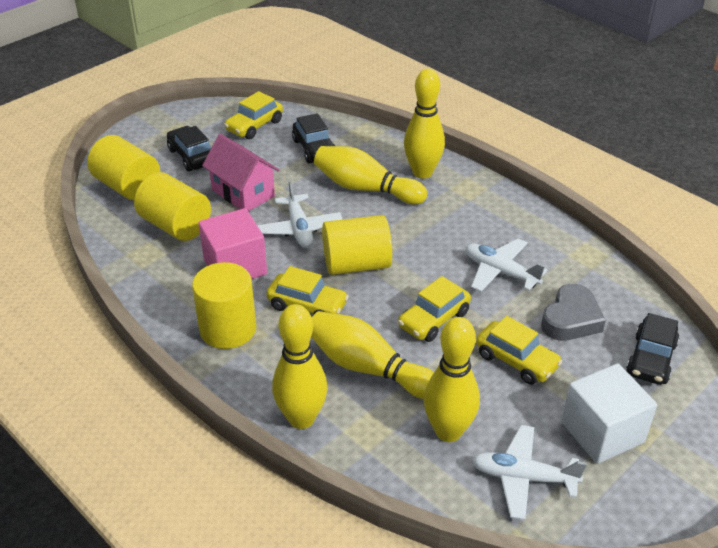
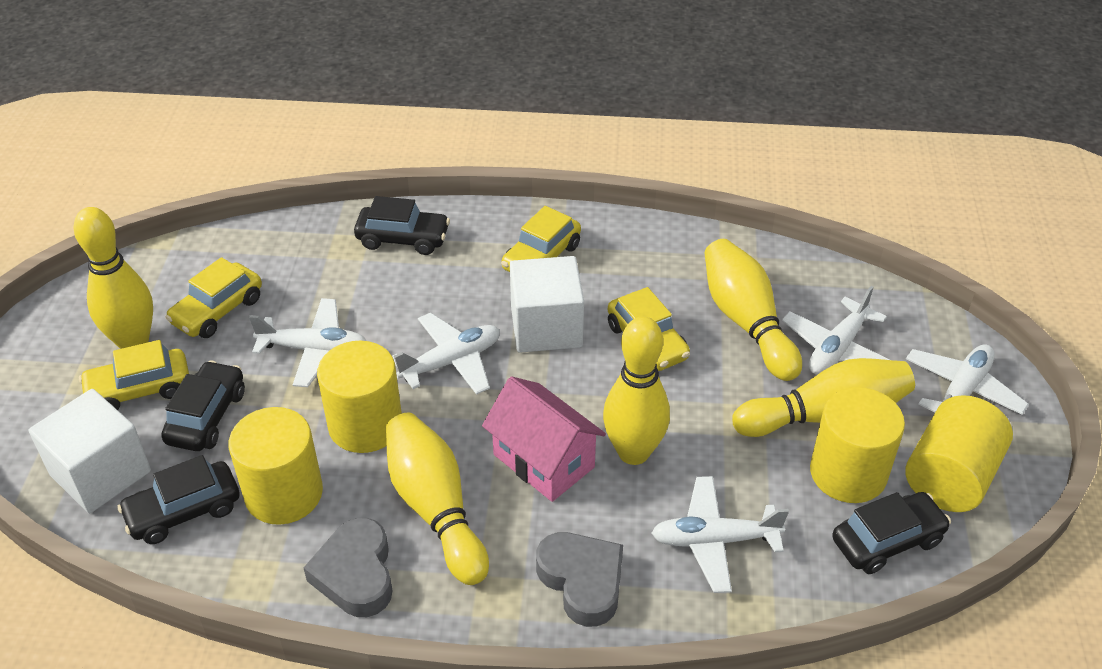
black car: [167,126,211,172] [292,113,335,164] [626,313,679,385] = 3 -> [117,455,240,544] [161,360,245,451] [354,196,450,255] [832,492,951,574] = 4
grey heart: [541,284,606,341] = 1 -> [304,518,393,617] [536,532,623,627] = 2
pink cube: [198,208,267,279] = 1 -> none = 0
white cube: [561,364,657,464] = 1 -> [29,389,151,513] [510,256,584,353] = 2
white plane: [257,180,343,248] [465,238,547,292] [472,425,587,520] = 3 -> [249,298,366,387] [392,313,500,395] [652,476,789,593] [782,286,890,375] [906,344,1029,415] = 5

